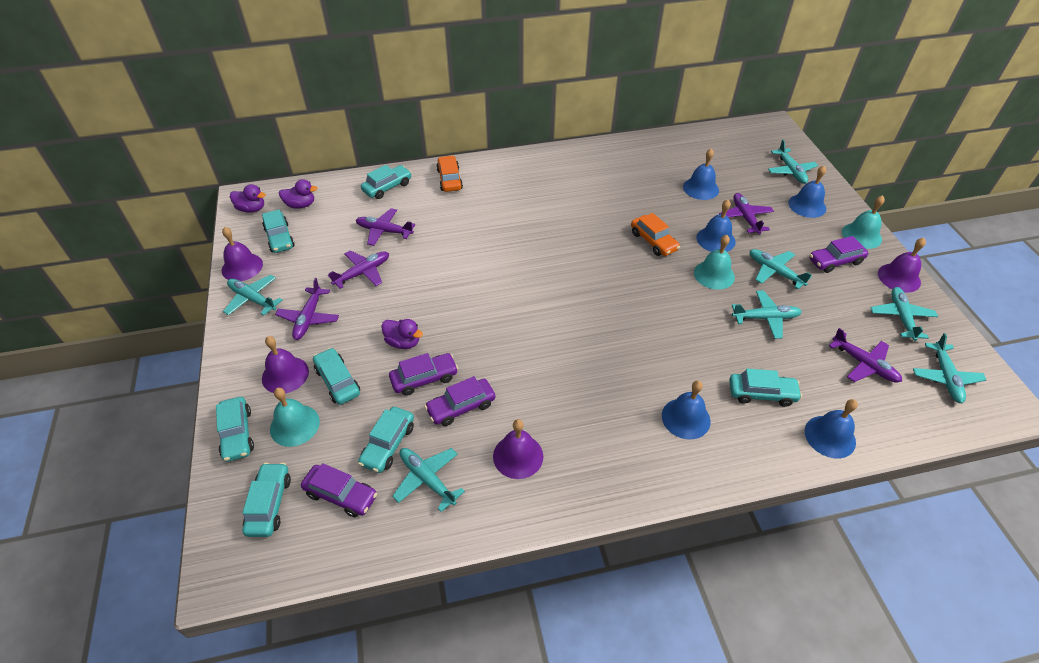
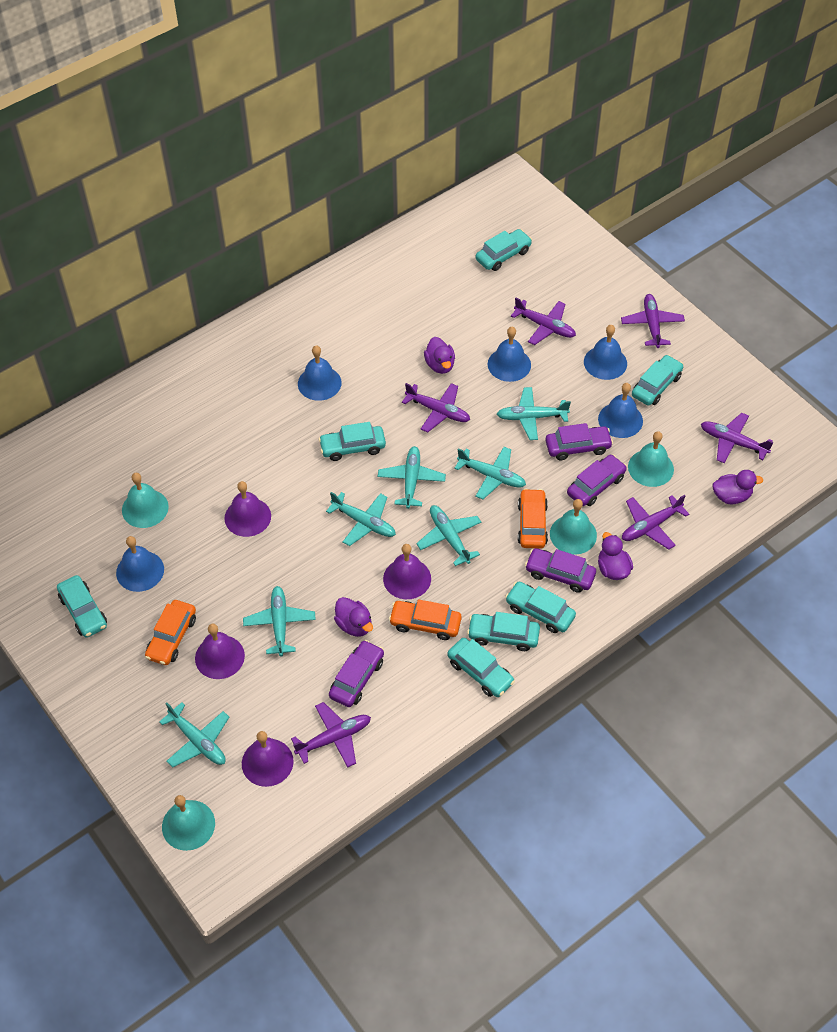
orange car: [436,155,463,192] [631,213,680,256] = 2 -> [145,600,196,665] [389,599,462,640] [518,488,548,549] = 3
purple duck: [230,184,266,213] [279,179,318,209] [381,319,423,349] = 3 -> [334,597,373,637] [424,337,455,374] [598,532,633,580] [713,470,763,504] = 4
purple plane: [275,278,339,340] [328,250,389,289] [356,208,415,246] [719,193,774,234] [829,328,902,383] = 5 -> [291,702,371,768] [402,383,470,433] [511,298,576,345] [621,294,685,348] [622,495,689,550] [701,413,773,464] = 6
turquoise bell: [270,388,320,447] [694,235,735,290] [842,195,885,249] = 3 -> [122,473,169,528] [162,795,215,851] [550,499,597,555] [628,431,674,487] = 4

